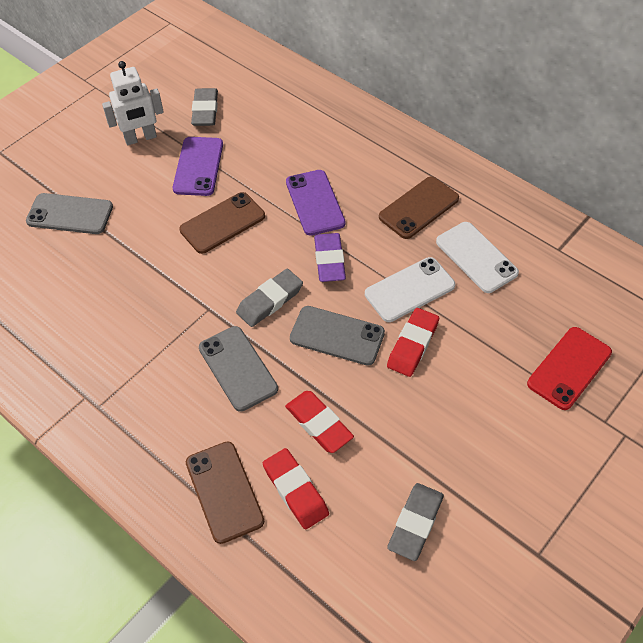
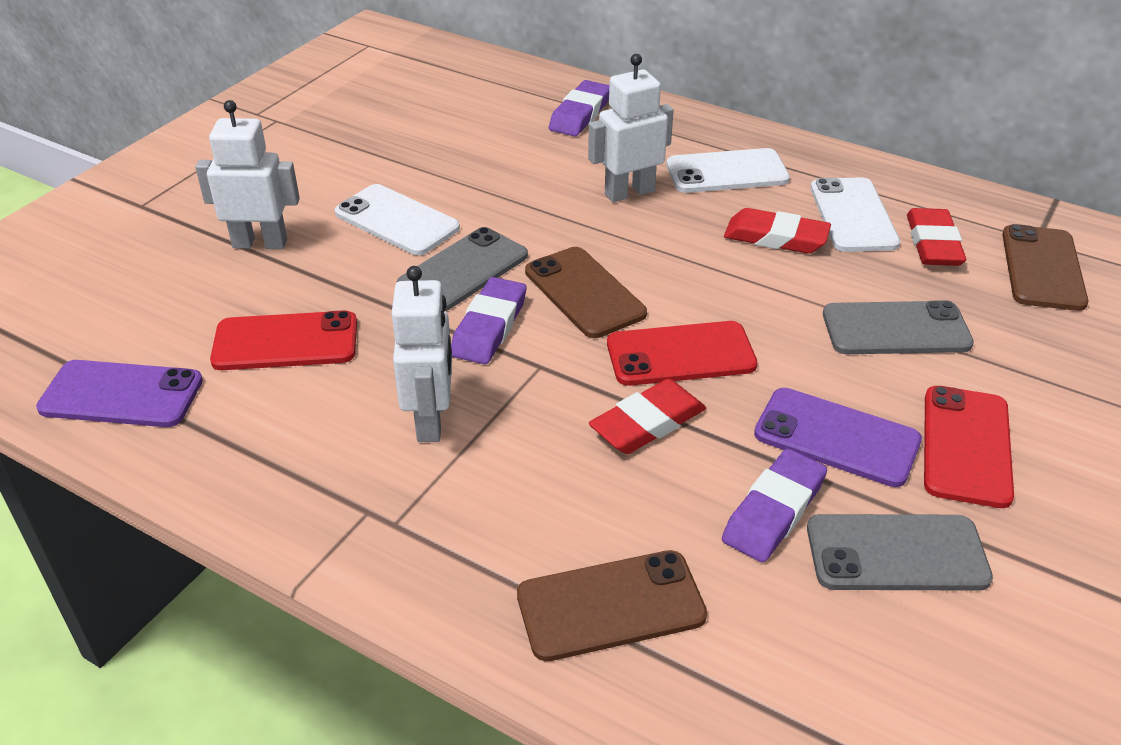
grey eraser: [191,88,218,126] [236,269,303,327] [387,483,444,561] = 3 -> none = 0
purple eraser: [314,233,346,282] = 1 -> [451,277,527,364] [549,80,609,136] [722,449,827,563] = 3
red phone: [527,327,612,410] = 1 -> [210,310,357,370] [607,321,757,386] [924,386,1014,508] = 3
white phone: [365,257,455,322] [436,222,519,293] = 2 -> [335,184,460,255] [666,148,790,193] [810,177,900,252] = 3
white robot: [102,61,164,145] = 1 -> [195,100,300,249] [391,266,452,442] [588,54,674,202] = 3

